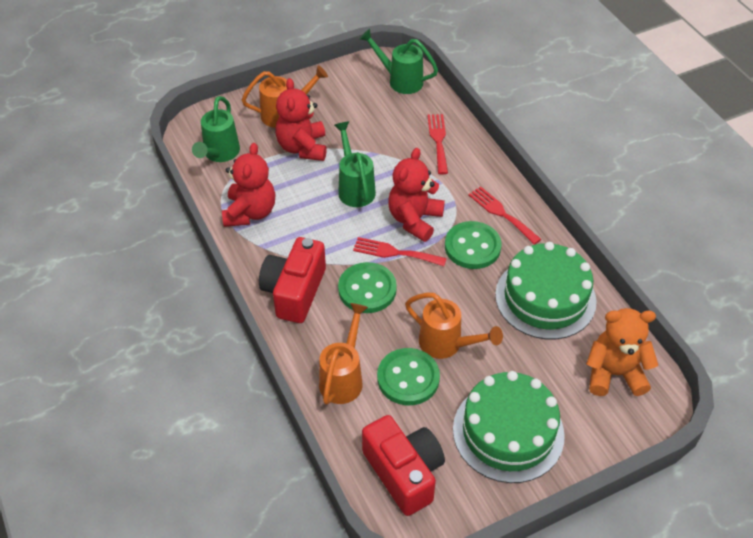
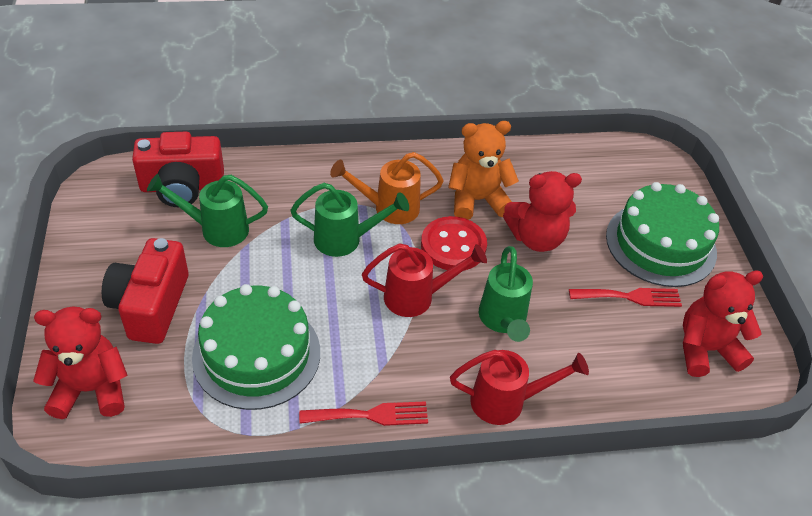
green button: [338,262,397,313] [377,348,440,405] [445,221,501,269] = 3 -> none = 0
orange watering can: [242,65,328,128] [319,303,368,405] [405,293,503,359] = 3 -> [330,152,444,224] = 1
red button: none = 0 -> [421,216,487,271] = 1
red fork: [353,237,447,266] [427,114,448,175] [468,186,541,245] = 3 -> [299,401,428,426] [569,288,682,307] = 2
red watering can: none = 0 -> [362,243,487,317] [450,350,589,425] = 2

